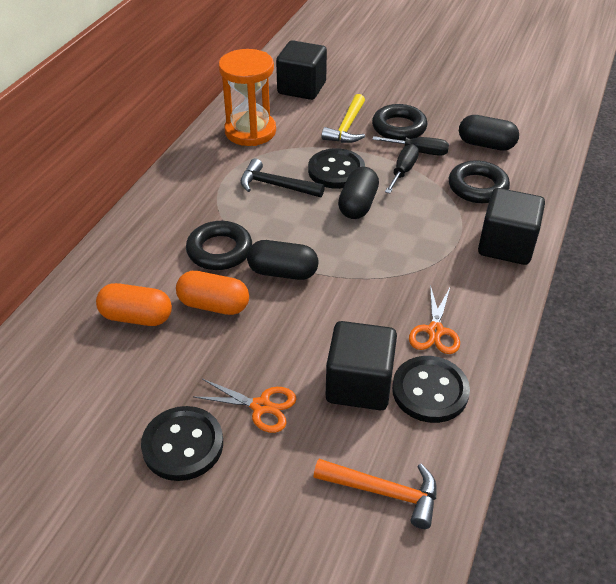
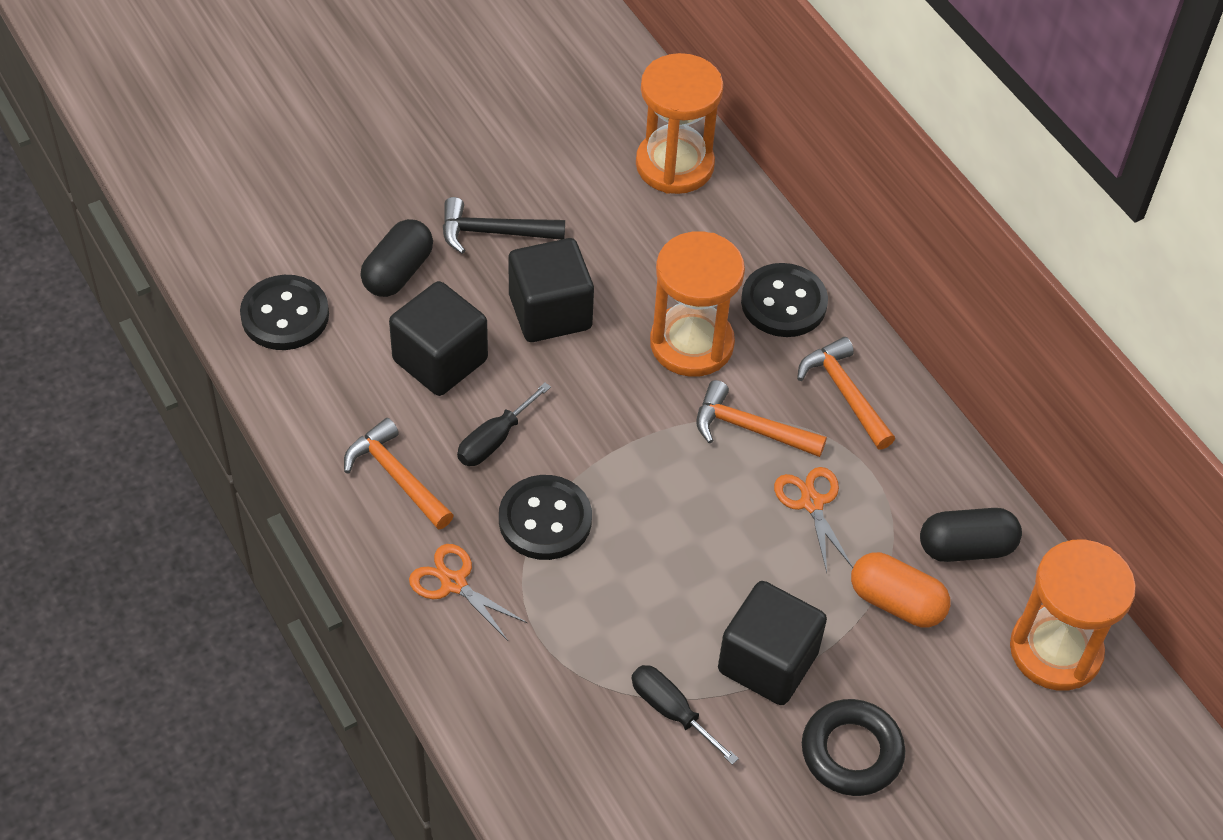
black capsule: [247,240,318,280] [338,167,379,219] [459,115,519,151] = 3 -> [360,219,433,297] [920,508,1022,562] = 2
black ring: [186,221,252,270] [372,104,427,141] [449,160,510,203] = 3 -> [802,699,905,796] = 1
orange capsule: [96,283,172,326] [176,271,249,315] = 2 -> [851,552,950,627] = 1
orange hammer: [313,459,437,529] = 1 -> [344,418,454,529] [696,380,827,457] [797,337,895,450] = 3
orange hourglass: [219,49,276,146] = 1 -> [636,53,724,194] [650,231,745,377] [1010,540,1136,691] = 3
yellow hammer: [321,94,365,143] = 1 -> none = 0

